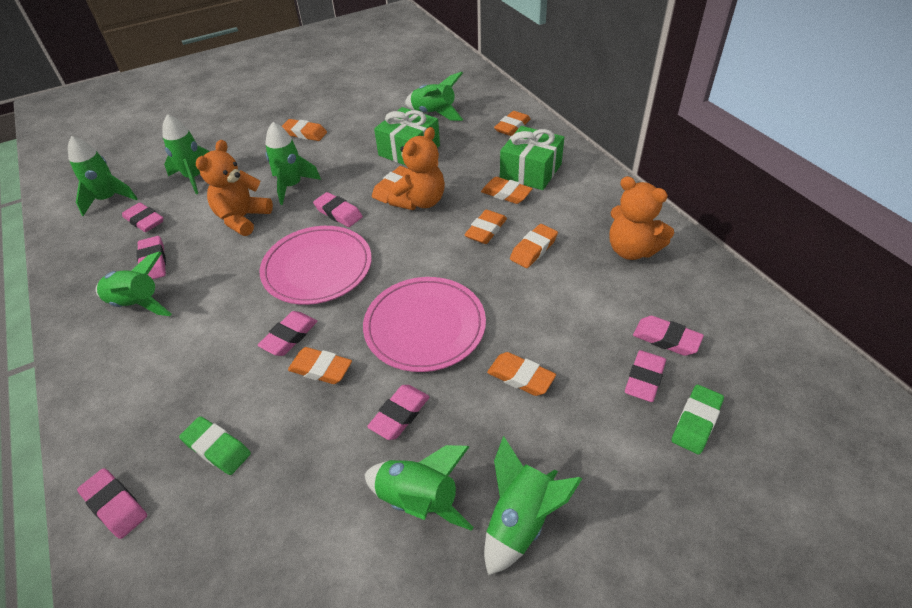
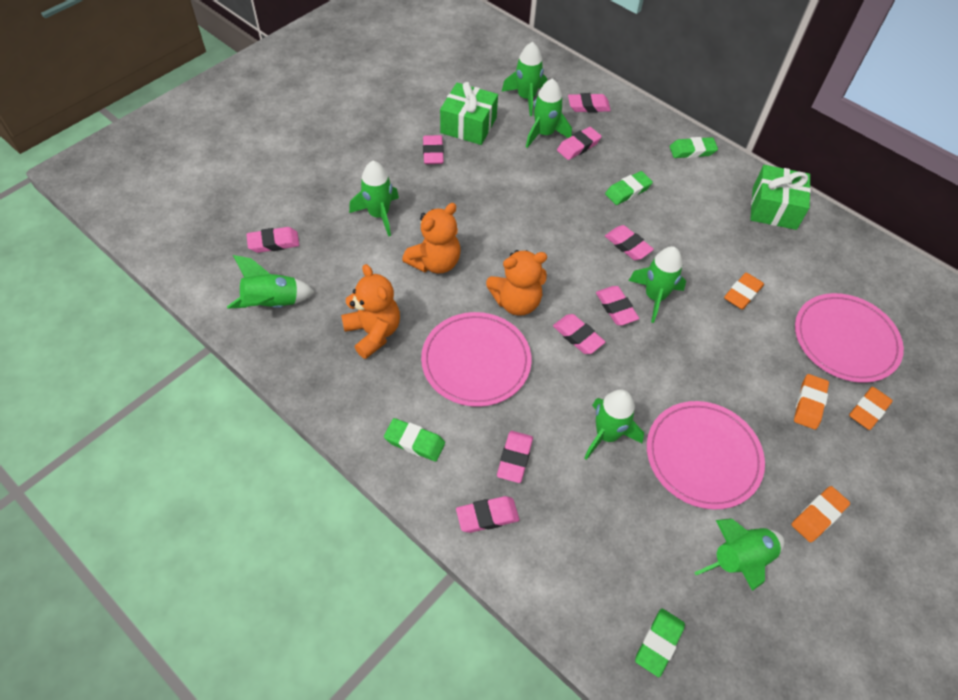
green eraser: [179,416,251,475] [672,385,724,454] = 2 -> [384,418,445,461] [605,171,653,205] [635,608,685,677] [670,137,718,158] = 4
orange eraser: [282,119,327,141] [288,347,352,384] [372,166,409,203] [464,210,507,244] [481,177,533,204] [487,352,556,396] [494,111,531,136] [510,224,558,268] = 8 -> [724,273,764,310] [792,486,850,542] [794,374,829,430] [849,387,893,430] = 4
pink eraser: [77,468,147,539] [122,203,164,232] [136,236,166,279] [258,311,318,356] [313,192,363,227] [367,385,430,440] [625,350,666,402] [633,316,704,356] = 8 -> [246,227,299,253] [423,135,444,164] [456,496,519,533] [497,431,533,483] [553,314,605,354] [557,127,602,160] [568,93,611,113] [596,286,639,325] [605,225,654,260] = 9
pink plate: [260,226,372,305] [363,277,486,372] = 2 -> [421,312,531,407] [647,401,765,510] [795,293,904,383] = 3

